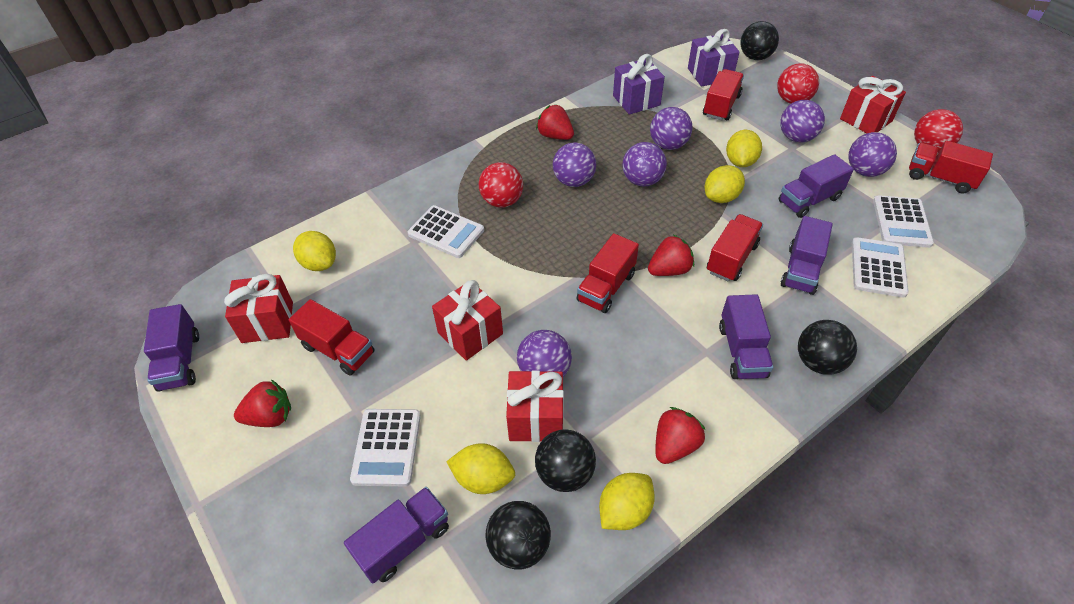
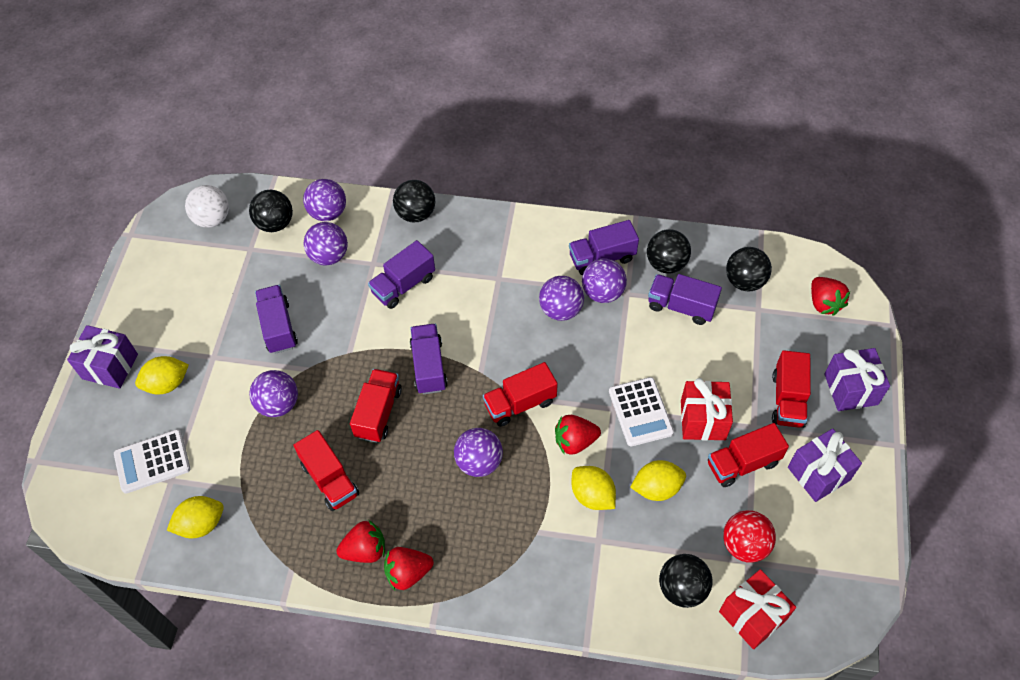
black ball: [485,501,551,570] [535,429,596,492] [740,21,779,60] [798,320,857,375] = 4 -> [249,190,293,232] [393,180,435,222] [647,229,691,274] [659,554,713,608] [726,247,772,291] = 5
purple gift: [613,54,665,115] [688,29,739,87] = 2 -> [67,325,138,389] [788,429,862,502] [824,348,890,411] = 3
red ball: [479,162,523,208] [777,63,819,104] [914,109,963,153] = 3 -> [723,510,776,563] = 1
red gift: [224,274,293,343] [432,280,503,361] [506,370,564,442] [840,76,906,133] = 4 -> [681,378,733,440] [719,569,796,649] = 2
white ball: none = 0 -> [185,185,229,228] = 1
white calculator: [350,409,421,486] [408,205,484,258] [852,237,909,298] [873,195,934,248] = 4 -> [114,429,190,493] [609,377,674,446] = 2
yellow lemon: [293,231,336,271] [446,443,515,494] [599,473,655,530] [705,165,745,203] [726,130,762,167] = 5 -> [135,356,189,394] [167,496,224,538] [572,466,616,510] [630,460,686,501] = 4

